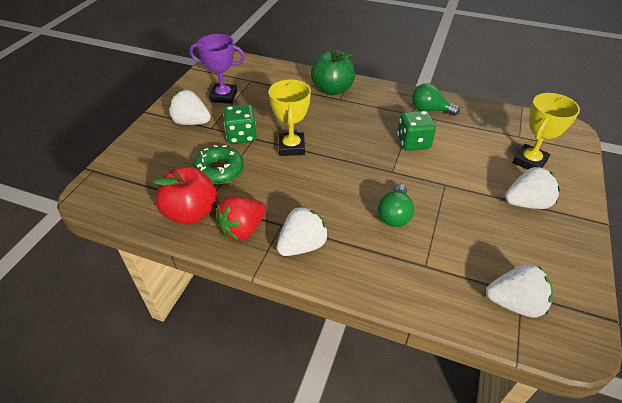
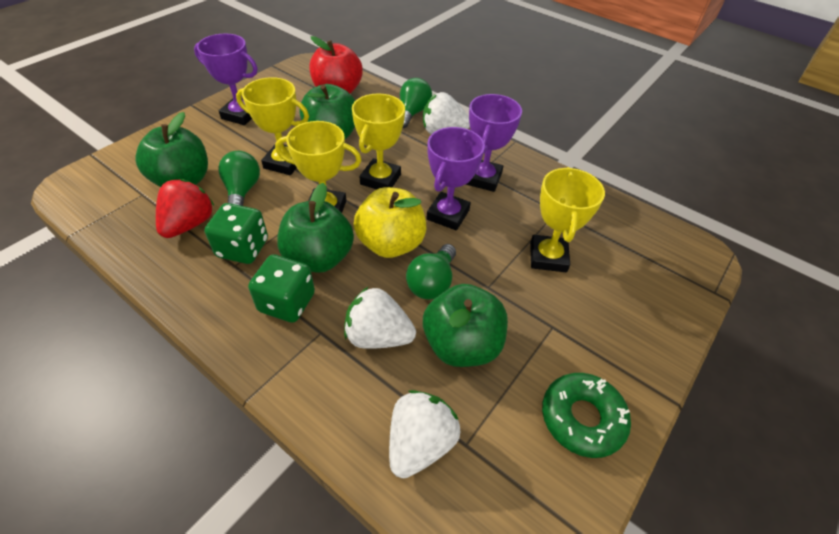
green apple: [311,50,355,95] = 1 -> [135,112,208,187] [277,183,354,273] [299,84,355,139] [423,284,508,367] = 4
green light bulb: [378,184,414,227] [412,83,460,116] = 2 -> [218,151,260,206] [400,78,432,128] [406,244,456,300] = 3
purple trophy: [189,34,245,104] = 1 -> [194,33,258,125] [426,127,485,231] [466,94,522,192] = 3
white strawberry: [169,90,211,125] [277,206,329,256] [486,264,553,317] [505,167,560,209] = 4 -> [344,287,416,349] [389,390,460,478] [423,92,470,134] = 3
yellow apple: none = 0 -> [353,187,426,258] = 1
yellow trophy: [268,79,311,156] [512,93,580,170] = 2 -> [236,77,309,175] [275,121,361,213] [352,93,405,189] [530,167,605,272] = 4

